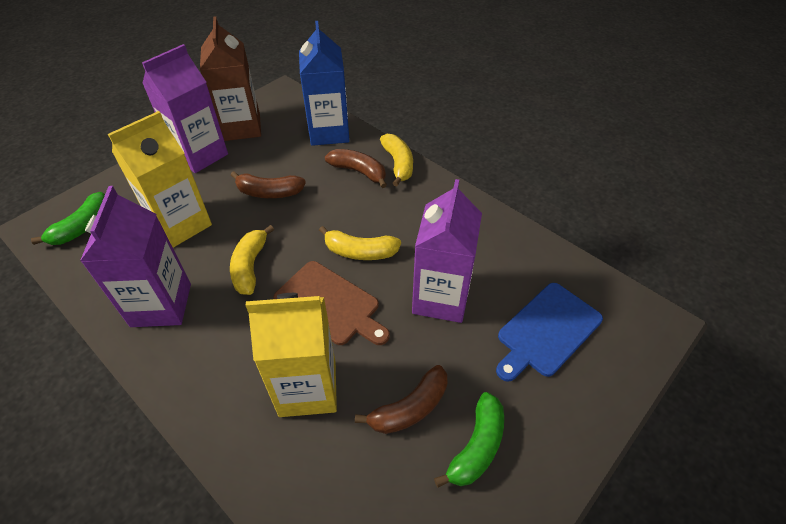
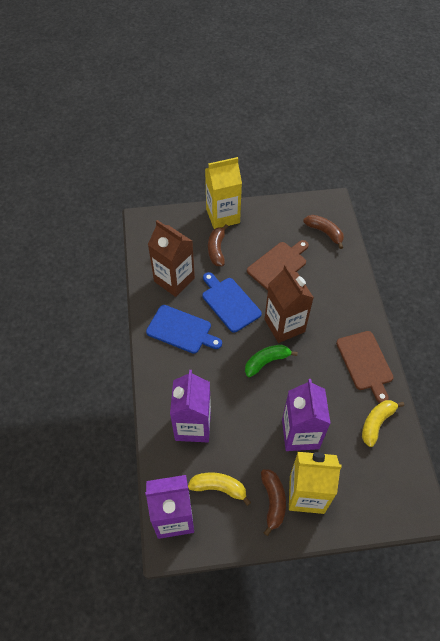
blue carton: [299,21,350,146] = 1 -> none = 0
blue cutting board: [496,283,603,382] = 1 -> [146,305,222,354] [202,272,262,333] = 2
brown carton: [200,16,261,141] = 1 -> [148,220,195,297] [265,265,314,343] = 2
brown cutting board: [273,261,390,345] = 1 -> [247,240,309,290] [336,331,393,403] = 2
green banana: [31,192,105,245] [434,392,504,487] = 2 -> [245,345,298,377] = 1
yellow banana: [230,225,274,295] [319,226,401,260] [380,134,413,187] = 3 -> [188,473,251,506] [362,400,404,447] = 2

